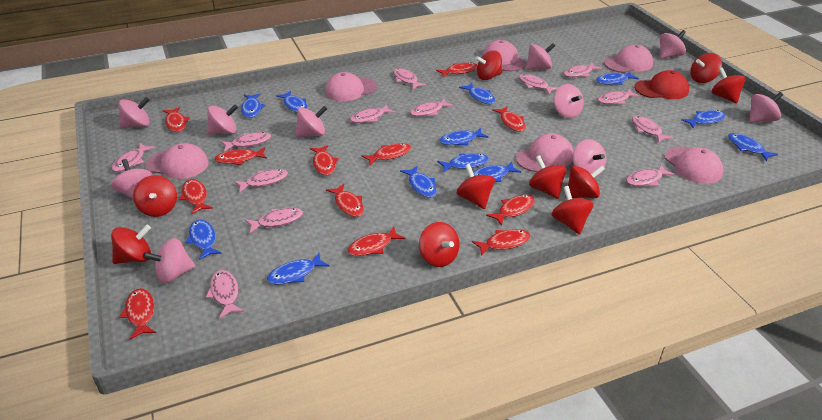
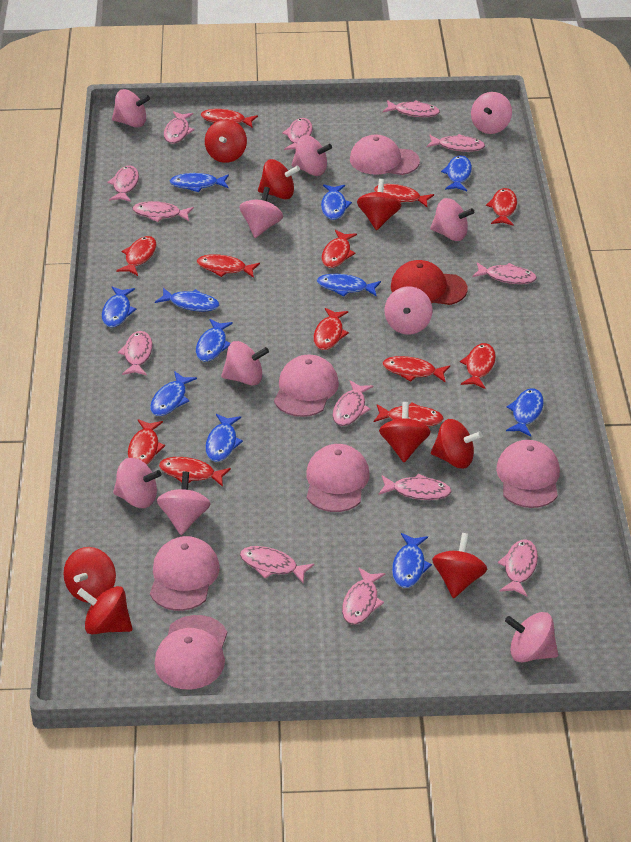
blue fish: [186,220,222,260] [241,94,265,118] [267,253,329,285] [276,91,308,113] [400,166,437,198] [437,153,489,173] [439,128,488,146] [459,83,495,104] [473,161,521,182] [596,71,639,85] [681,110,726,128] [728,133,778,161] = 12 -> [102,287,136,327] [150,371,197,416] [155,288,220,312] [169,173,229,192] [196,319,233,362] [205,414,243,462] [317,274,381,297] [321,185,352,220] [392,533,432,588] [441,155,472,191] [506,389,544,436] = 11
red spinning top: [111,225,151,264] [133,175,177,217] [419,222,459,267] [457,164,495,209] [475,50,502,80] [529,155,566,199] [552,186,594,235] [565,165,605,198] [690,53,722,83] [712,67,746,104] = 10 -> [63,547,116,603] [77,586,132,634] [205,119,247,163] [258,159,300,199] [357,179,401,230] [379,402,431,462] [431,419,482,468] [432,533,487,598] = 8

